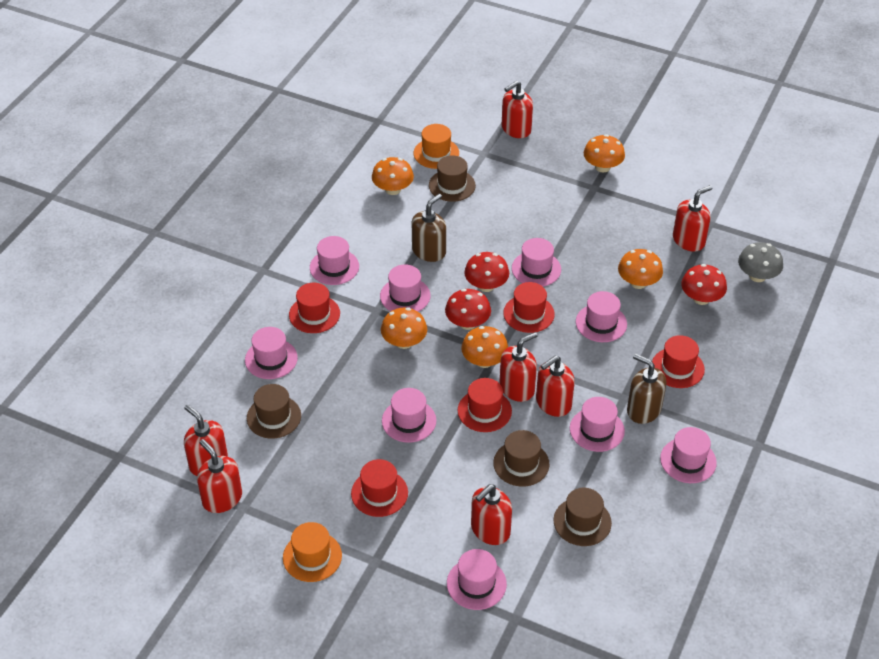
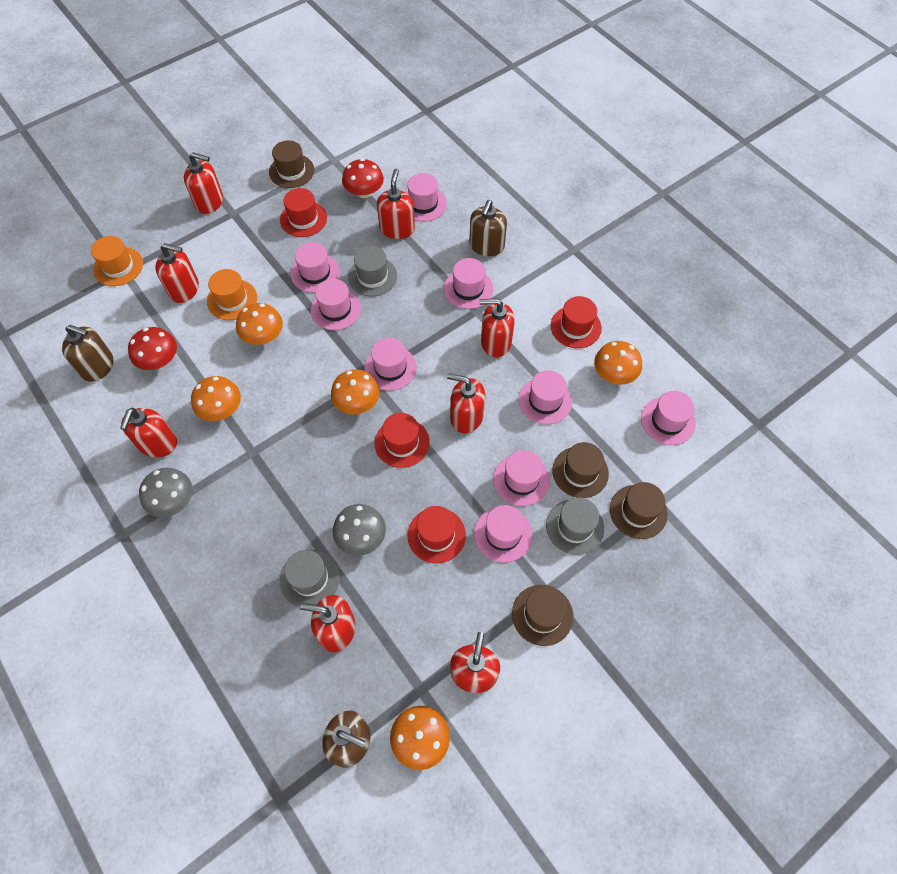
brown soap dispenser: [412,194,446,262] [627,354,666,424] = 2 -> [62,325,113,382] [322,711,371,768] [469,200,507,256] = 3
grey hat: none = 0 -> [280,550,340,607] [348,246,397,297] [546,497,604,555] = 3
grey mushroom: [738,242,783,282] = 1 -> [139,468,192,517] [333,504,386,556] = 2
red hat: [289,283,340,333] [351,459,408,517] [458,378,512,432] [503,282,555,333] [652,335,705,388] = 5 -> [280,188,327,237] [375,413,430,468] [407,506,466,563] [551,296,602,348] = 4
red mushroom: [445,289,491,330] [464,252,509,292] [681,264,727,305] = 3 -> [128,327,177,370] [342,158,384,198] = 2
red soap dispenser: [184,405,228,476] [197,439,242,513] [471,484,512,545] [500,332,538,402] [502,80,533,138] [536,356,575,417] [673,185,712,251] = 7 -> [120,408,177,457] [155,243,199,303] [184,152,223,214] [300,595,356,652] [377,169,415,239] [447,373,485,434] [450,632,500,693] [480,298,515,357] = 8

